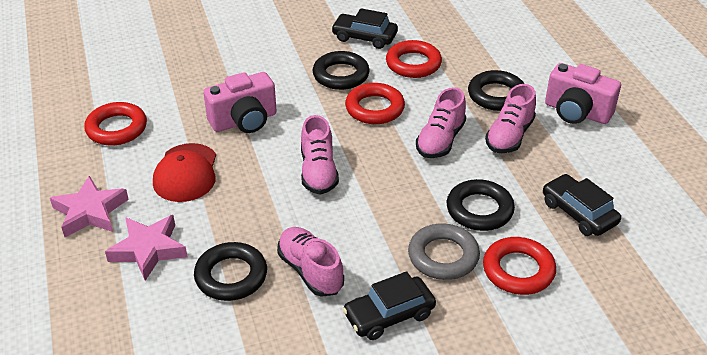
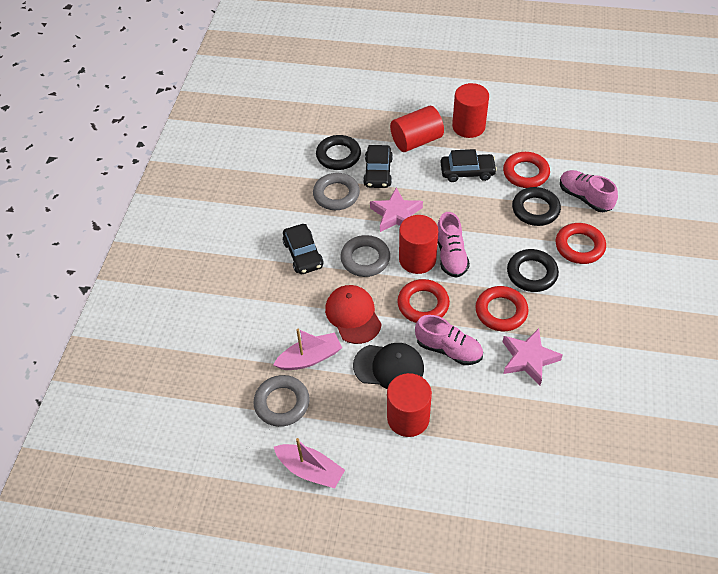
black cap: none = 0 -> [353,343,424,389] = 1
black ring: [194,242,267,301] [313,51,369,90] [447,179,515,231] [468,70,524,111] = 4 -> [316,135,361,170] [507,249,559,292] [512,187,561,226] = 3
grey ring: [408,224,480,280] = 1 -> [253,375,309,427] [313,173,360,210] [340,235,390,277] = 3
pink boat: none = 0 -> [273,329,342,370] [274,438,345,488] = 2
pink camera: [203,72,277,133] [545,63,621,124] = 2 -> none = 0
pink shoe: [277,227,344,297] [301,115,339,195] [416,87,466,158] [485,84,536,153] = 4 -> [415,315,483,365] [437,212,470,278] [560,170,618,212] = 3
red cylinder: none = 0 -> [387,373,432,437] [390,106,444,152] [399,215,438,274] [452,83,489,138] = 4

